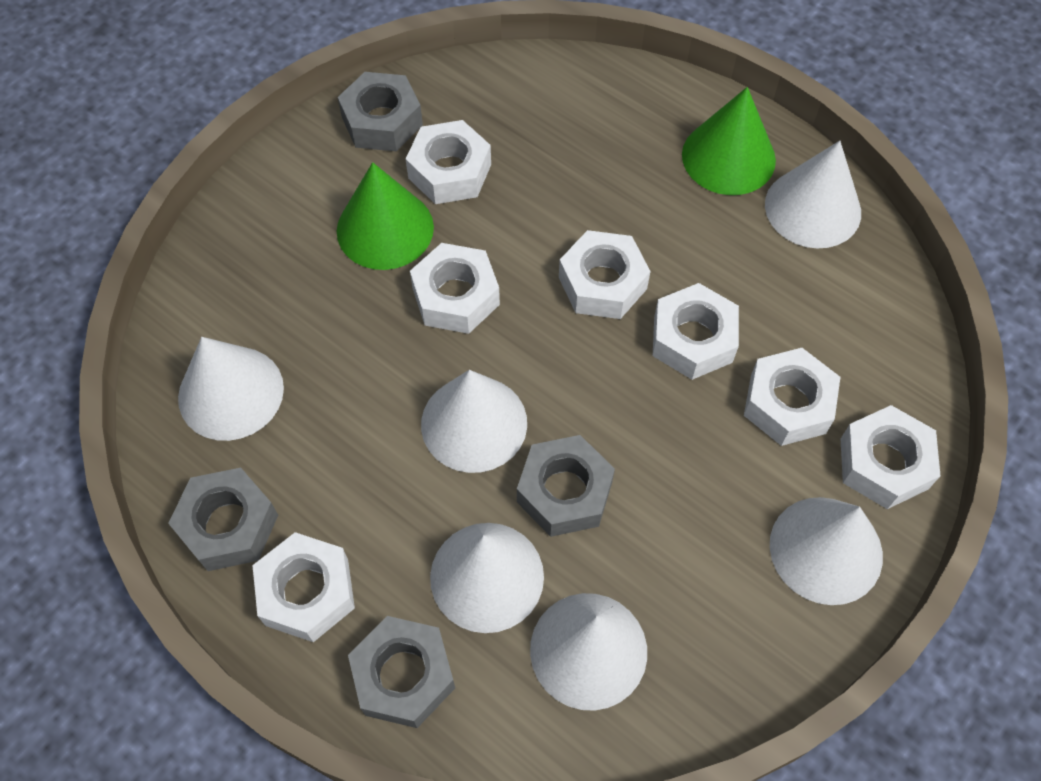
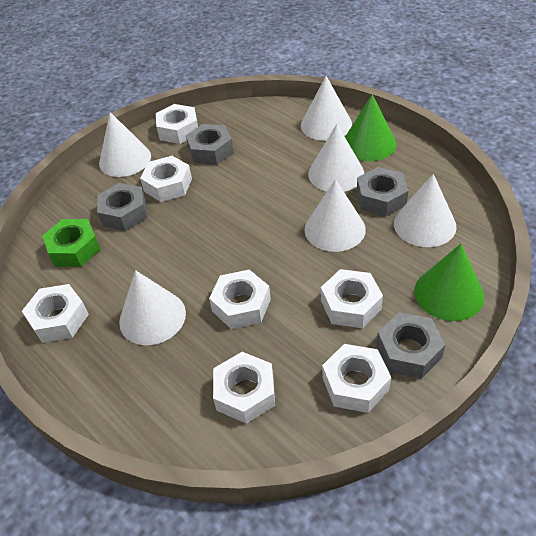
green nut: none = 0 -> [42,219,100,267] = 1

